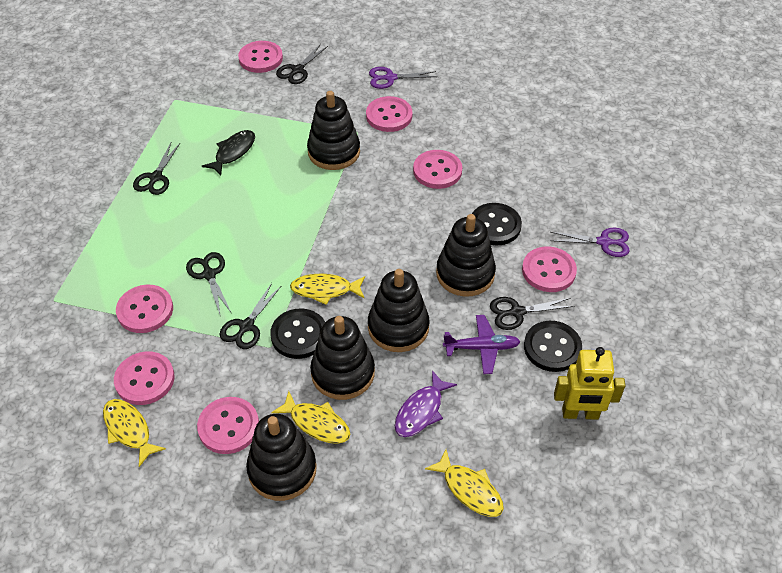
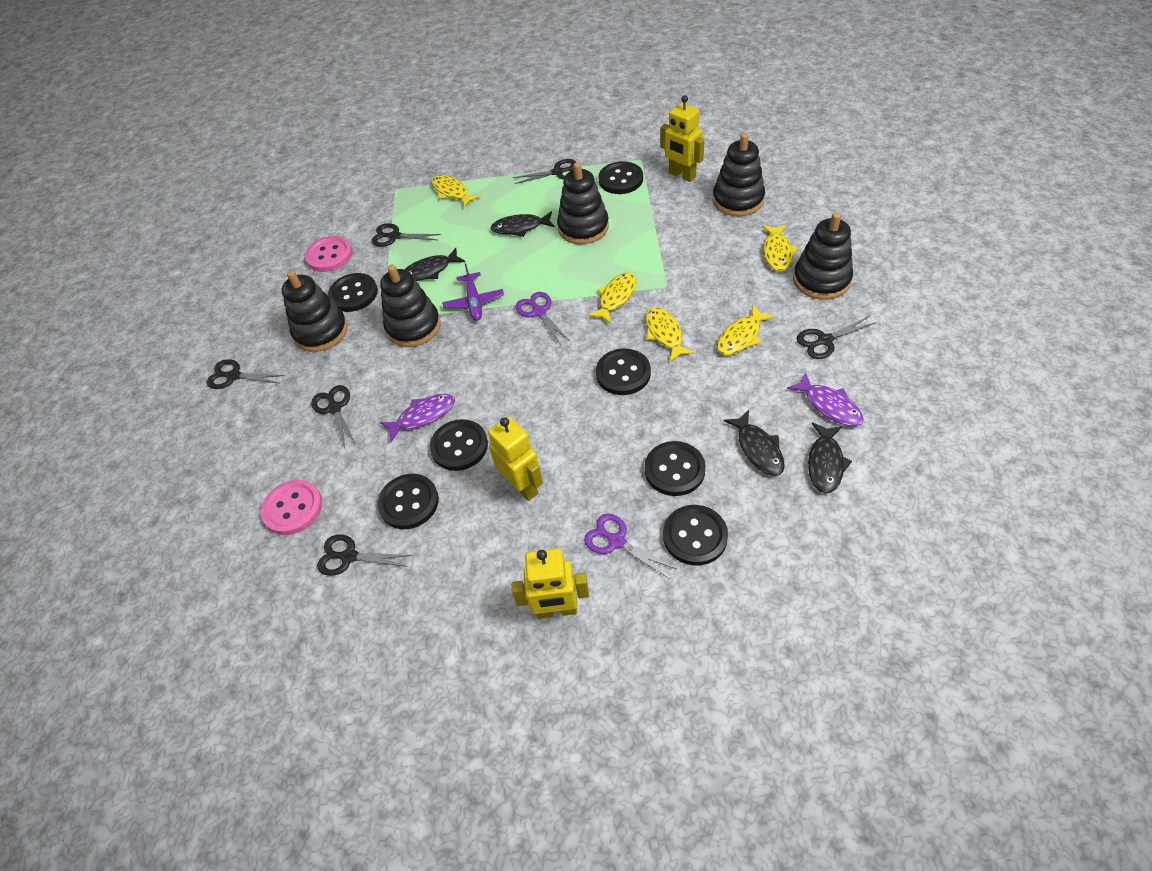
black button: [270,308,325,359] [472,203,522,245] [524,321,582,372] = 3 -> [328,273,378,312] [377,474,439,529] [430,419,488,471] [596,349,651,395] [598,161,643,194] [644,441,706,496] [663,505,728,566] = 7
black fish: [202,130,255,176] = 1 -> [404,248,465,281] [490,211,555,237] [723,410,785,476] [808,423,852,493] = 4
black scissors: [133,143,180,195] [186,252,231,314] [219,283,281,349] [276,44,328,84] [490,297,575,330] = 5 -> [207,359,285,389] [311,385,357,448] [317,534,412,576] [371,223,441,247] [513,159,576,184] [796,316,877,359] = 6
pink button: [114,351,175,405] [116,285,173,333] [197,397,259,454] [238,41,283,73] [366,96,412,132] [413,150,462,189] [522,247,577,292] = 7 -> [261,479,323,535] [305,236,353,272] = 2
purple fish: [395,370,457,437] = 1 -> [380,394,455,442] [787,372,864,426] = 2
yellow fish: [103,399,166,467] [271,391,350,444] [290,274,365,305] [425,449,504,517] = 4 -> [431,175,481,208] [588,272,636,324] [645,307,695,362] [717,305,775,355] [762,225,798,271] = 5
yellow robot: [554,347,625,420] = 1 -> [488,416,543,501] [511,548,589,619] [661,95,705,182] = 3

